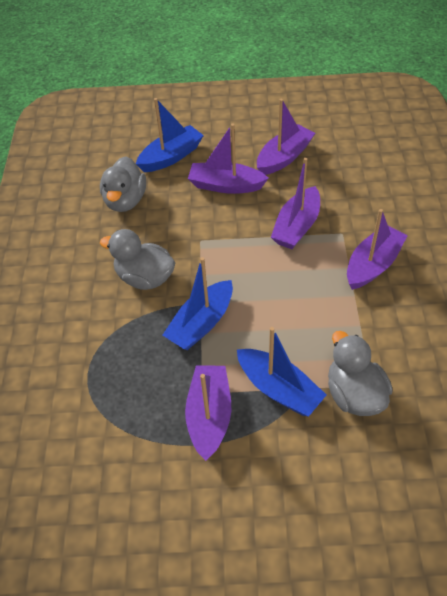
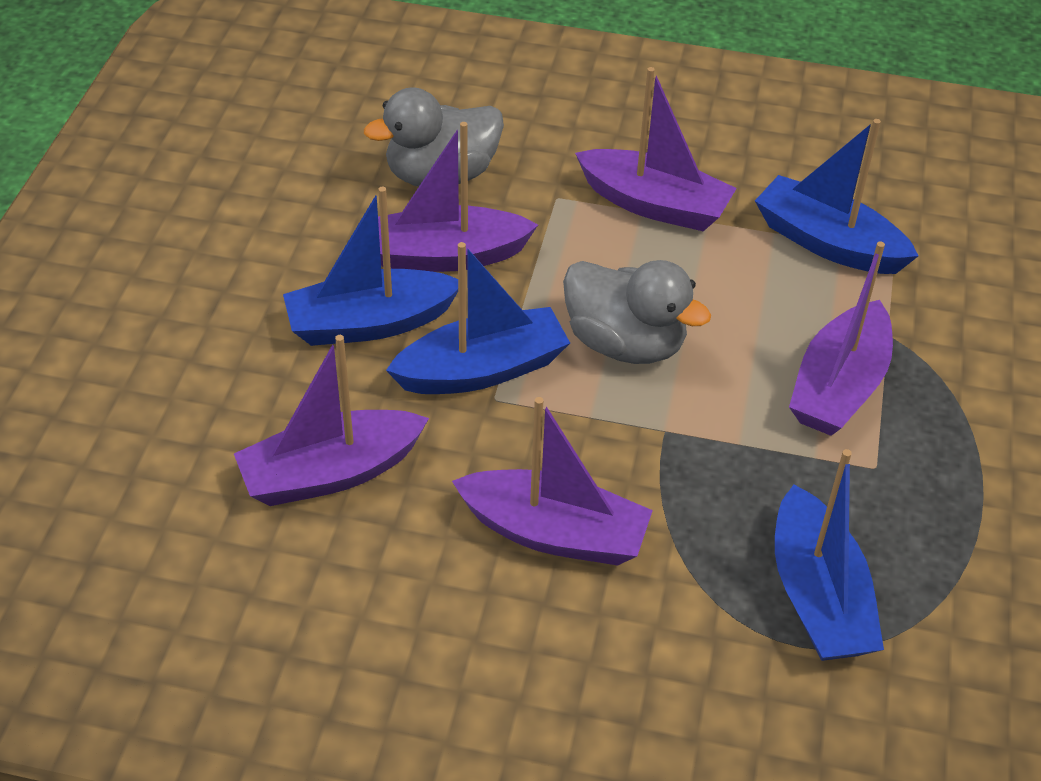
blue boat: [136,98,204,172] [162,257,233,350] [237,327,326,416] = 3 -> [283,186,458,346] [386,242,570,394] [755,119,919,274] [775,449,884,661] = 4
grey duck: [100,156,146,212] [100,229,175,290] [328,331,393,416] = 3 -> [364,87,504,187] [563,260,711,364] = 2

